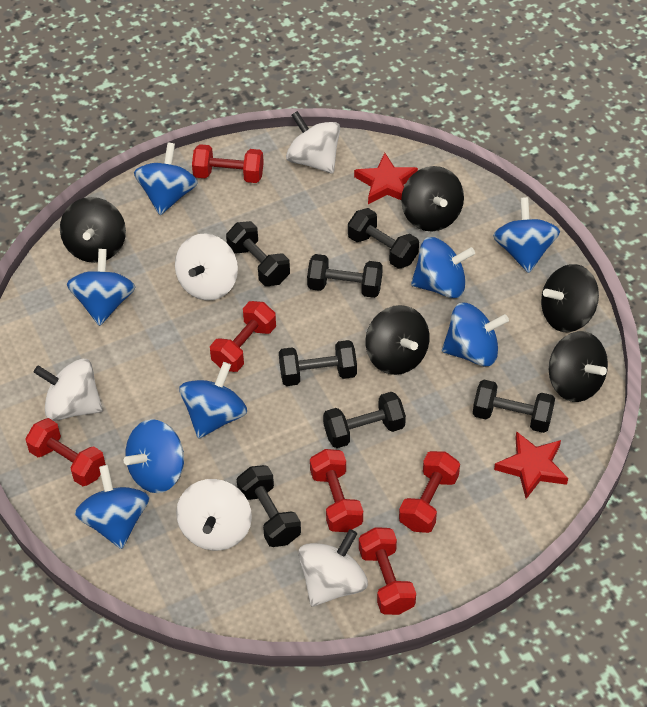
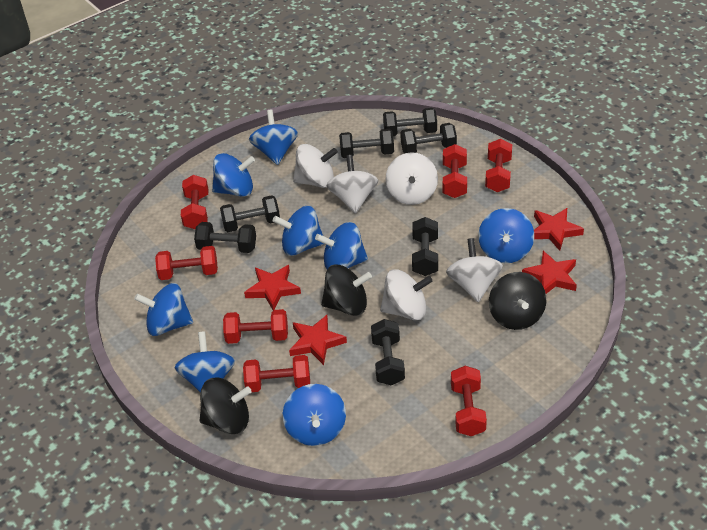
black spinning top: [60,197,126,263] [366,305,429,375] [401,166,464,231] [541,264,599,332] [549,331,608,402] = 5 -> [199,378,252,434] [321,265,372,316] [489,272,546,330] = 3
red dumbbell: [25,418,106,486] [192,144,264,183] [210,301,276,372] [310,449,363,532] [359,527,416,615] [399,451,460,533] = 6 -> [155,246,218,280] [181,175,208,229] [223,309,288,344] [243,355,310,392] [443,144,467,198] [451,366,487,436] [485,139,512,192] = 7
red star: [354,153,418,204] [494,431,568,499] = 2 -> [244,265,301,311] [289,315,347,365] [522,251,577,294] [534,208,584,251] = 4

